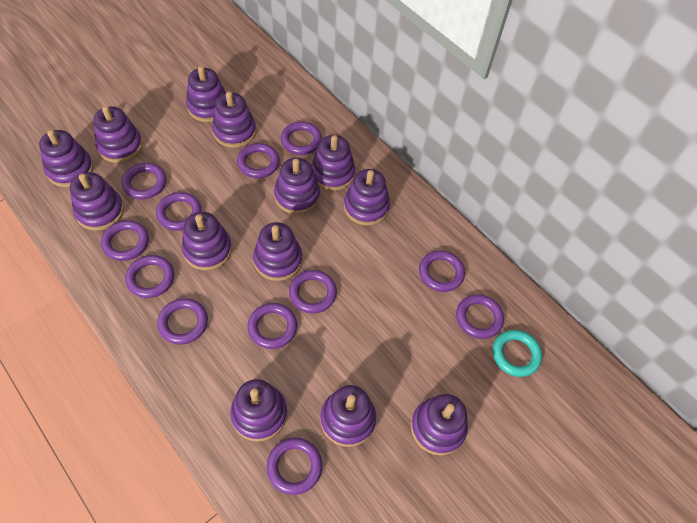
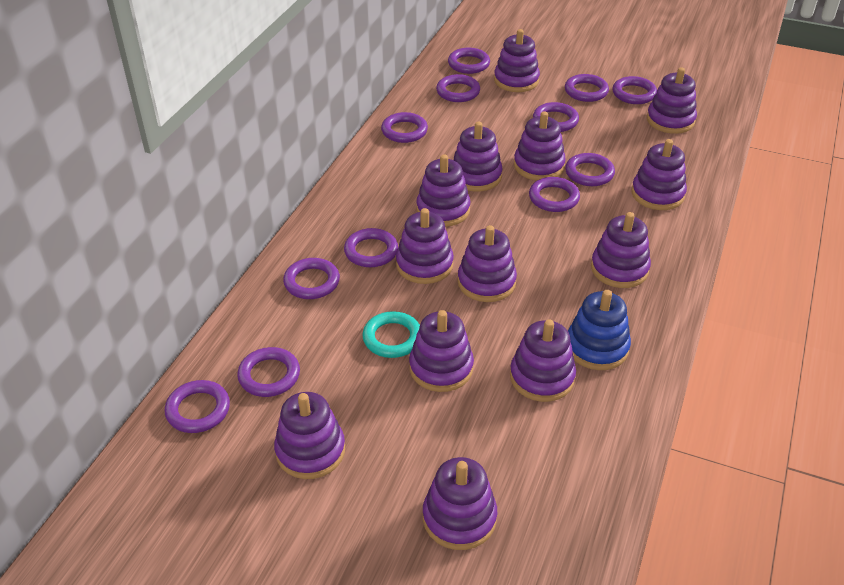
blue stacking toy: none = 0 -> [568,290,631,370] = 1

